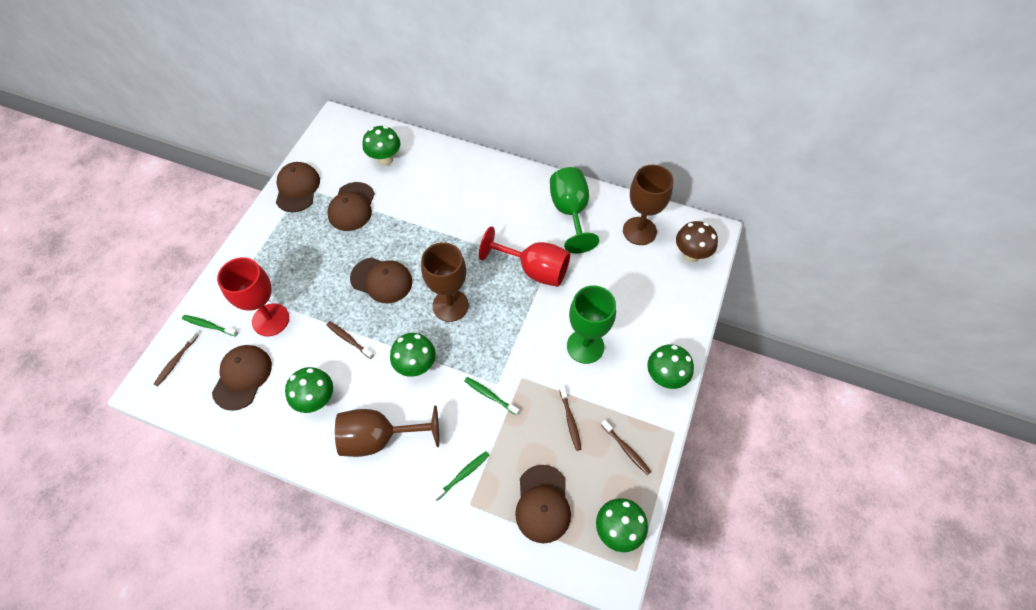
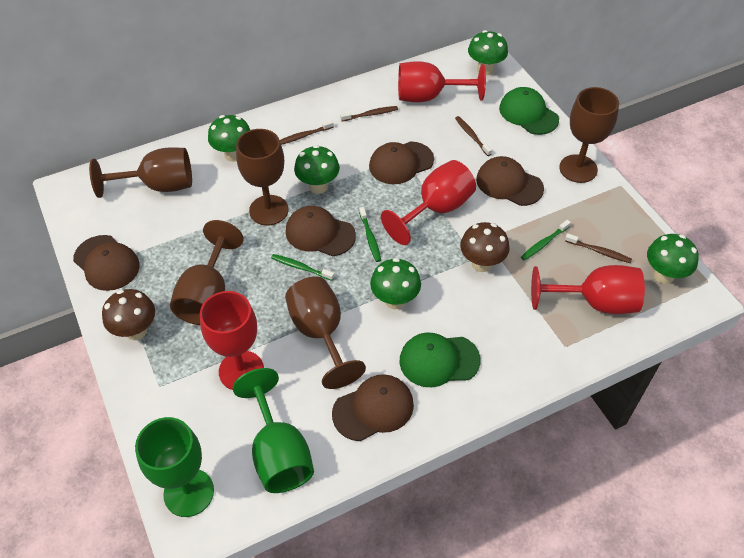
brown goblet: [335,405,439,457] [421,242,469,322] [623,165,674,245] = 3 -> [89,147,192,198] [170,220,244,325] [236,129,289,226] [285,276,366,389] [559,87,619,183] = 5
brown mushroom: [676,221,718,262] = 1 -> [102,289,155,340] [460,222,510,272] = 2
green cap: none = 0 -> [399,333,481,387] [499,87,559,135] = 2
red goblet: [217,257,289,336] [479,226,570,287] = 2 -> [200,291,264,390] [381,160,476,245] [398,61,486,102] [531,265,645,314] = 4

